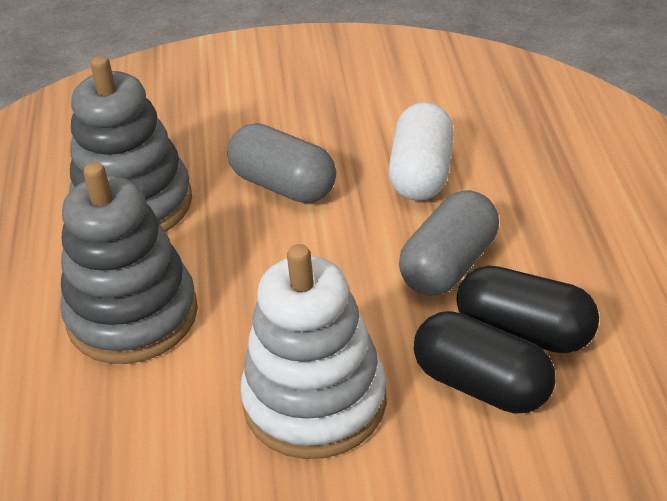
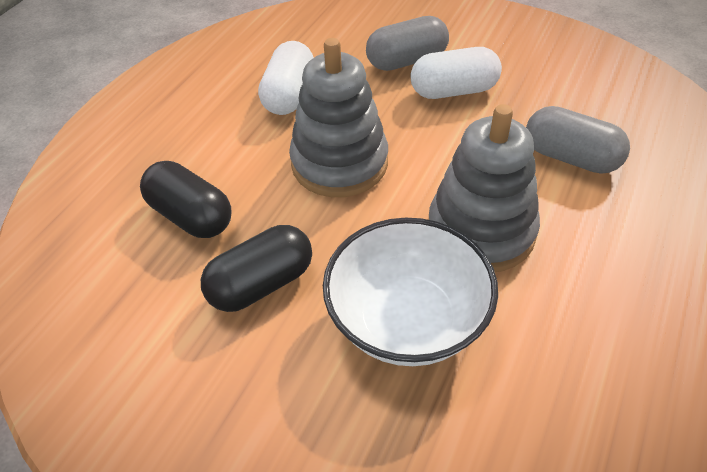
white bowl: none = 0 -> [323,218,498,366] = 1
white capsule: [388,102,454,201] = 1 -> [258,41,314,115] [410,47,502,99] = 2
white stacking toy: [240,244,387,459] = 1 -> none = 0

